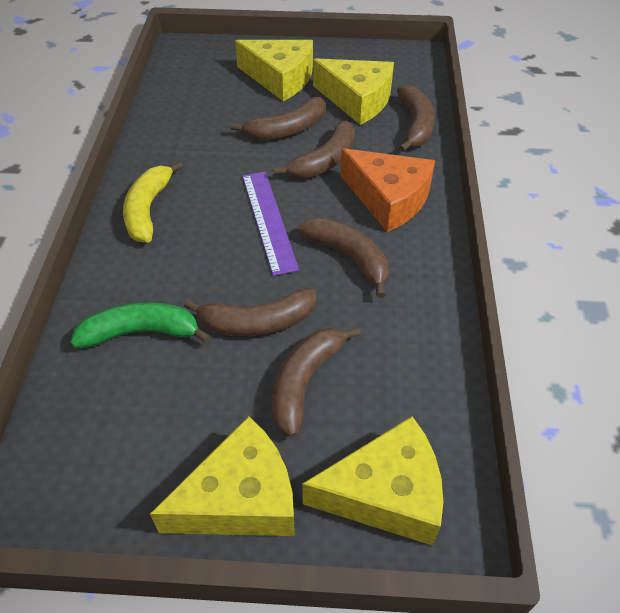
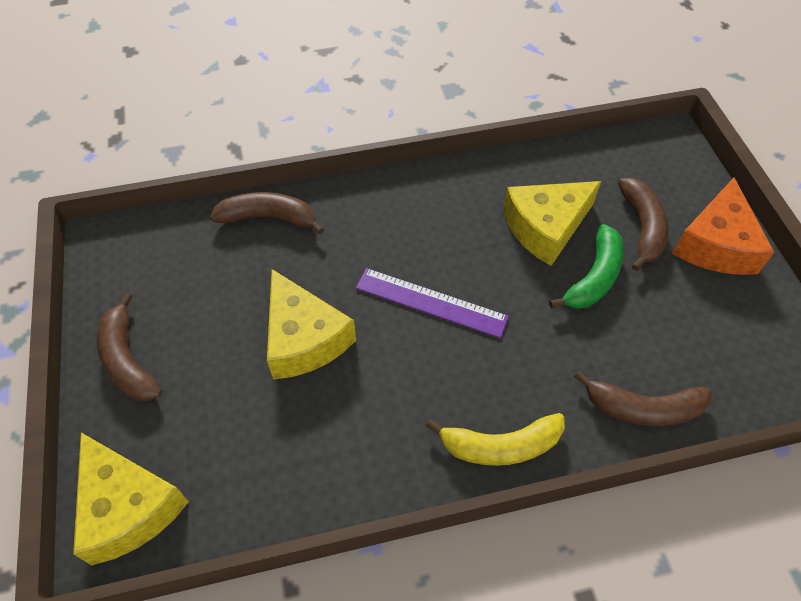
brown banana: [184,288,316,336] [230,97,325,140] [272,327,361,437] [273,120,355,178] [297,217,388,298] [397,85,435,152] = 6 -> [97,293,162,402] [210,192,324,235] [574,371,712,426] [618,178,669,271] = 4
yellow cheese: [150,416,295,536] [235,40,313,101] [302,416,443,546] [313,58,394,125] = 4 -> [73,433,189,565] [267,269,356,380] [503,181,601,266] = 3

